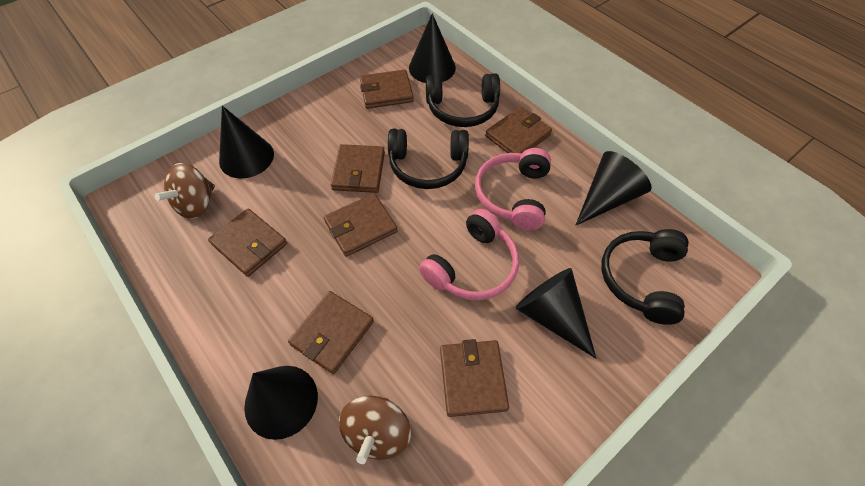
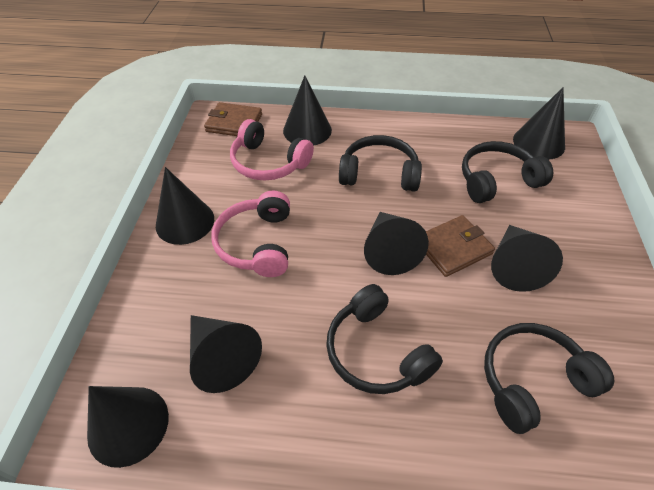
black cone: [219,106,274,179] [244,366,318,440] [409,13,456,83] [515,268,597,359] [575,151,652,226] = 5 -> [87,386,169,468] [156,167,214,245] [190,315,262,393] [283,75,332,146] [364,212,429,275] [491,225,563,292] [513,87,565,160] = 7
black headphones: [388,129,469,189] [426,73,500,127] [601,229,688,325] = 3 -> [326,284,443,394] [339,135,422,192] [462,141,553,203] [484,323,614,434] = 4
brown spinning top: [155,163,215,219] [339,395,411,464] = 2 -> none = 0
brown wallet: [208,208,287,277] [288,291,374,374] [324,193,398,257] [331,144,385,193] [360,70,414,109] [440,339,509,417] [485,107,552,153] = 7 -> [204,102,262,136] [426,215,495,277] = 2

